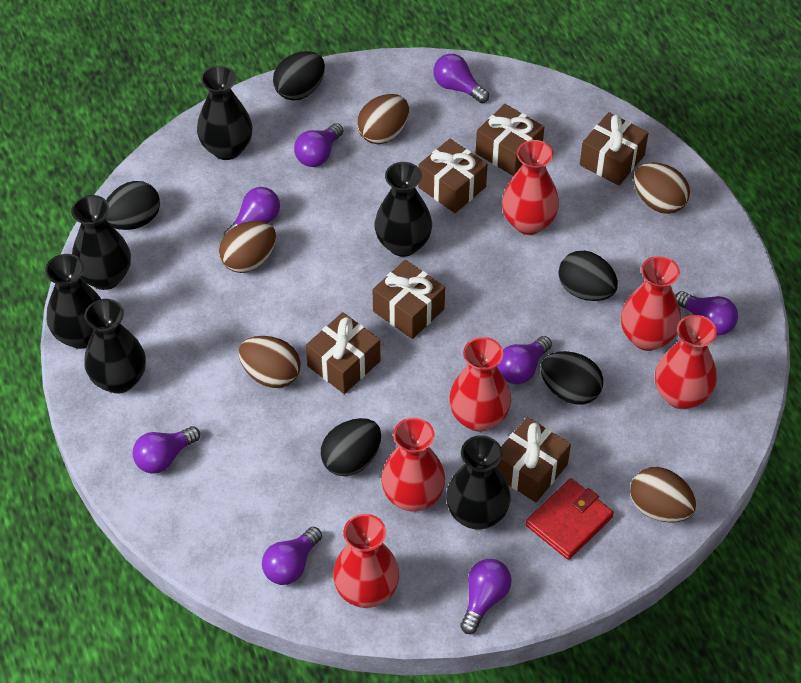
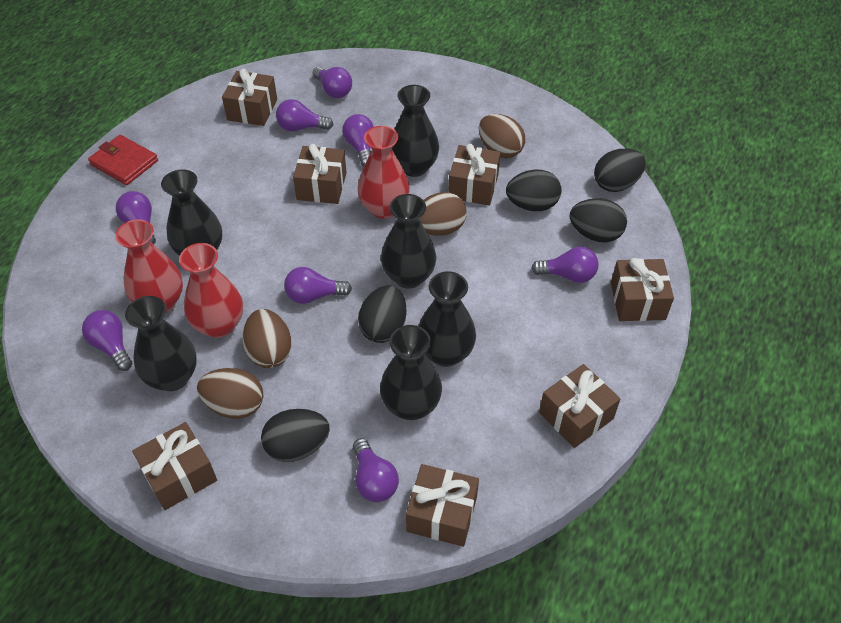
brown egg: [219,221,276,273] [239,336,301,388] [357,94,409,144] [630,467,696,523] [634,163,690,214] = 5 -> [197,368,263,419] [243,309,292,368] [419,192,467,236] [479,114,525,159] = 4
brown gift: [306,312,380,394] [373,260,445,339] [418,139,488,213] [476,104,544,176] [497,417,571,502] [580,112,649,186] = 6 -> [132,422,217,510] [222,69,277,126] [293,144,347,204] [406,464,479,547] [448,144,501,206] [539,364,620,448] [611,258,674,321] = 7
red vase: [333,514,399,608] [381,417,445,512] [449,337,511,432] [502,140,559,235] [621,256,681,351] [655,315,717,409] = 6 -> [115,219,183,313] [179,243,243,338] [358,126,410,219] = 3

